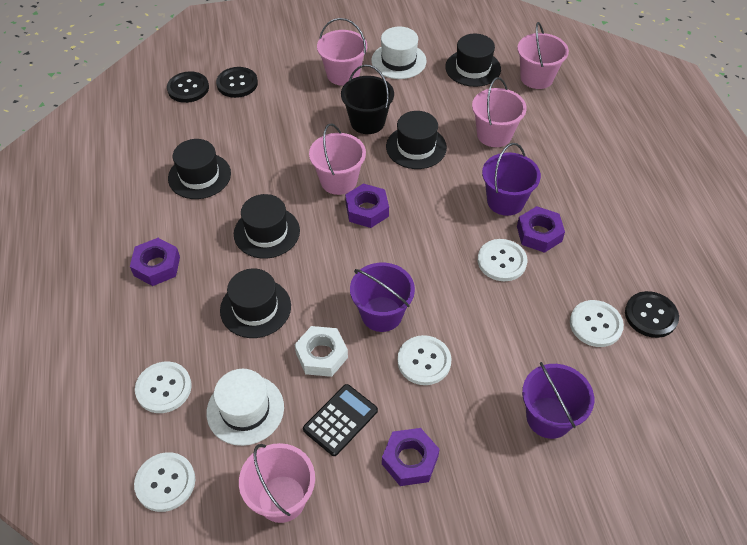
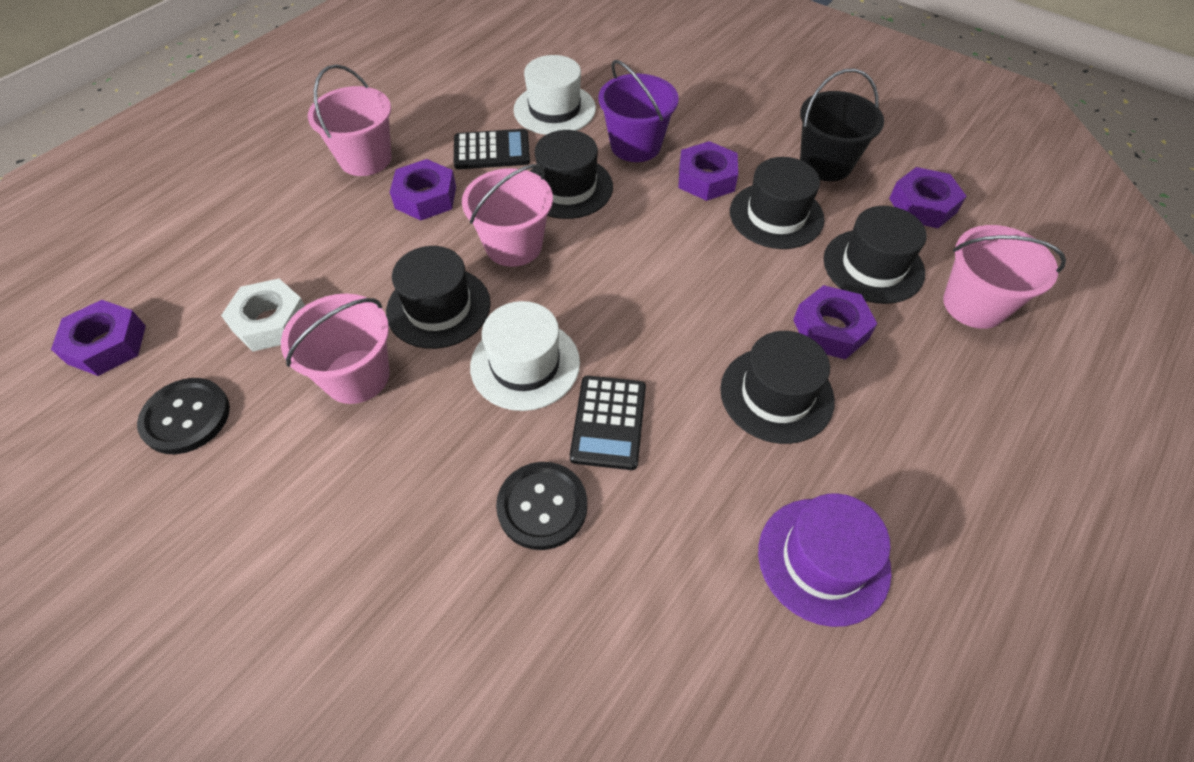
black button: [167,71,209,103] [216,67,258,98] [625,291,679,338] = 3 -> [137,378,230,454] [496,462,587,550] = 2
black calculator: [303,384,378,456] = 1 -> [454,129,530,169] [570,376,646,470] = 2
pink bucket: [239,443,315,523] [309,123,366,195] [317,18,367,86] [472,77,527,147] [517,22,569,89] = 5 -> [281,294,390,404] [308,64,392,176] [462,164,553,267] [943,225,1066,329] = 4
purple bucket: [350,263,415,332] [482,143,541,216] [522,362,594,439] = 3 -> [598,60,679,162] = 1
purple hat: none = 0 -> [758,493,892,627] = 1
purple nut: [130,238,180,286] [345,183,389,228] [382,428,440,486] [517,206,565,253] = 4 -> [51,300,146,376] [390,159,456,220] [678,141,738,201] [793,285,877,360] [889,167,966,228] = 5
white button: [134,452,195,512] [135,362,192,413] [397,335,451,385] [478,239,527,281] [570,300,624,347] = 5 -> none = 0

